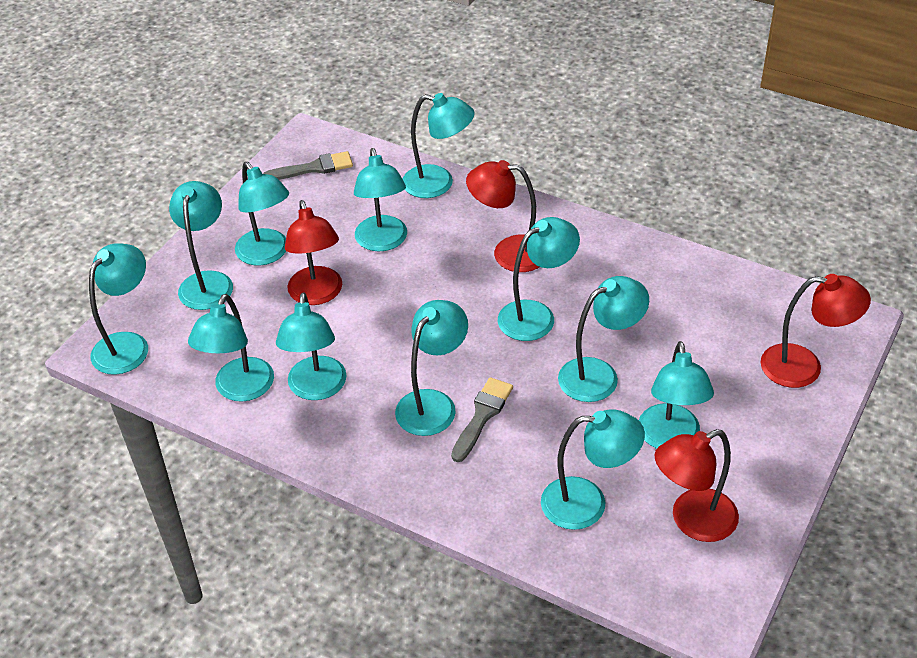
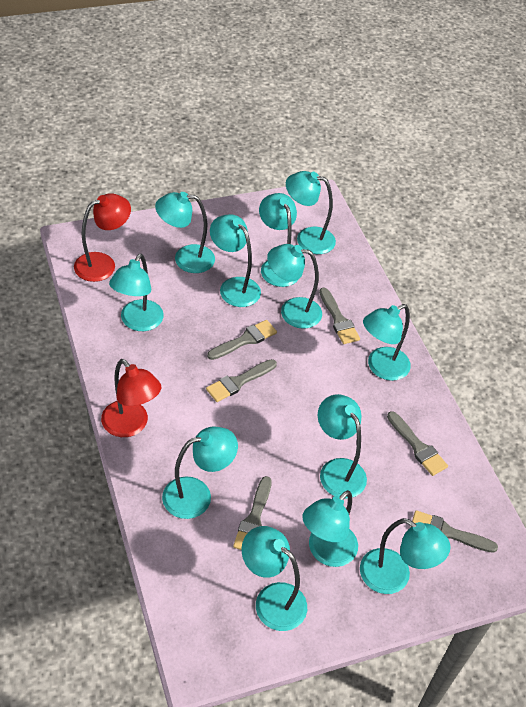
grey brush: [263,151,353,180] [451,377,513,462] = 2 -> [206,359,277,402] [207,320,277,360] [233,476,272,550] [319,288,360,344] [387,411,448,476] [410,510,498,553] = 6
red lamp: [285,200,342,305] [466,160,539,272] [655,429,739,542] [761,274,871,388] = 4 -> [74,193,131,282] [101,359,161,437] = 2

